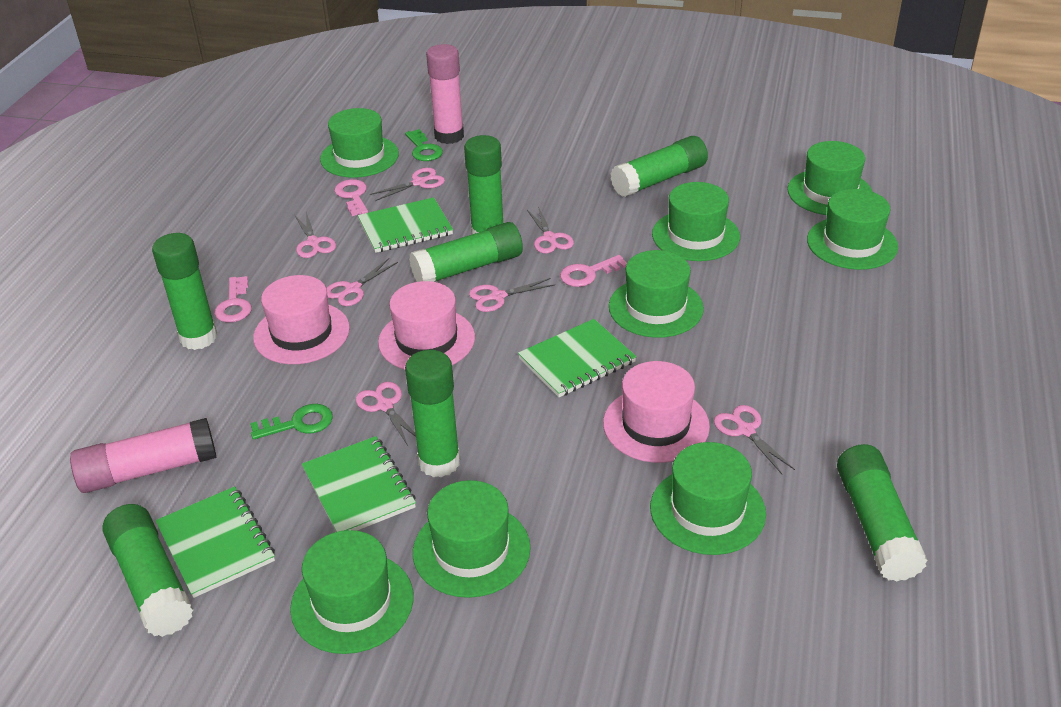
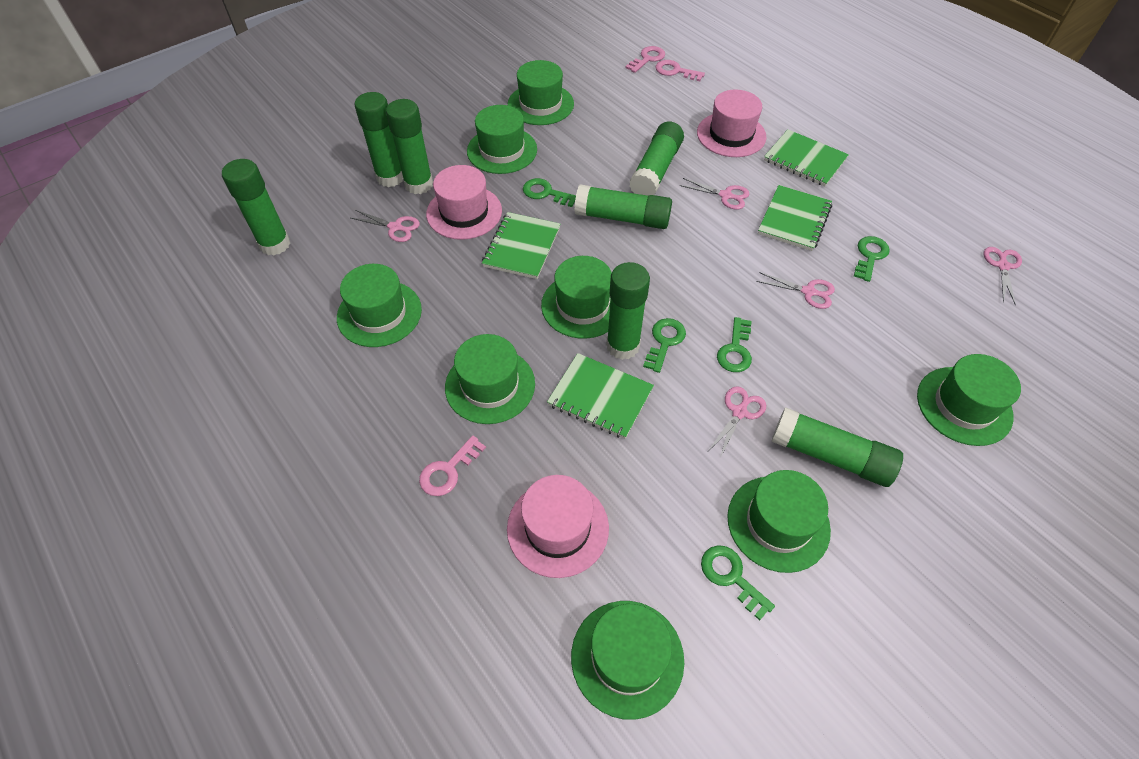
green key: [250,404,333,440] [405,129,443,161] = 2 -> [523,178,576,207] [643,318,686,373] [701,545,775,620] [717,317,752,372] [854,236,890,282] = 5
pink glue stick: [70,418,217,493] [426,44,464,144] = 2 -> none = 0
pink scissors: [295,212,336,258] [326,258,398,306] [356,382,416,446] [370,168,445,201] [469,278,555,312] [527,207,574,254] [714,405,795,474] = 7 -> [351,210,420,242] [680,178,749,210] [708,386,766,458] [756,272,835,309] [984,247,1022,305] = 5

